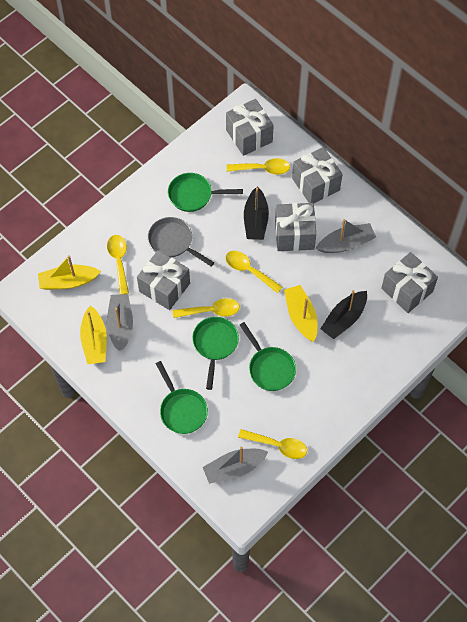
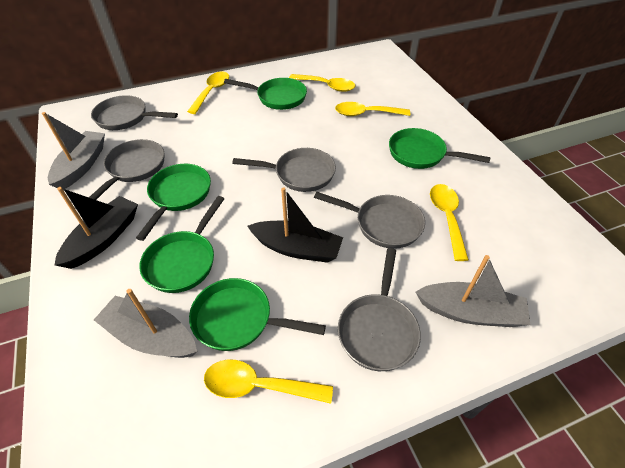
green pan: [156,361,208,434] [168,173,243,212] [192,317,239,390] [240,322,296,391] = 4 -> [136,164,211,241] [139,196,224,293] [189,278,326,351] [224,78,307,110] [389,128,491,169] = 5
grey gift: [137,250,190,310] [226,99,274,156] [275,203,316,251] [292,147,343,203] [381,252,438,313] = 5 -> none = 0
grey pan: [148,217,214,267] = 1 -> [89,139,165,200] [91,95,178,130] [232,148,336,192] [314,192,425,249] [338,248,421,371] = 5
yellow boat: [38,255,101,290] [80,305,107,364] [284,285,317,342] = 3 -> none = 0

